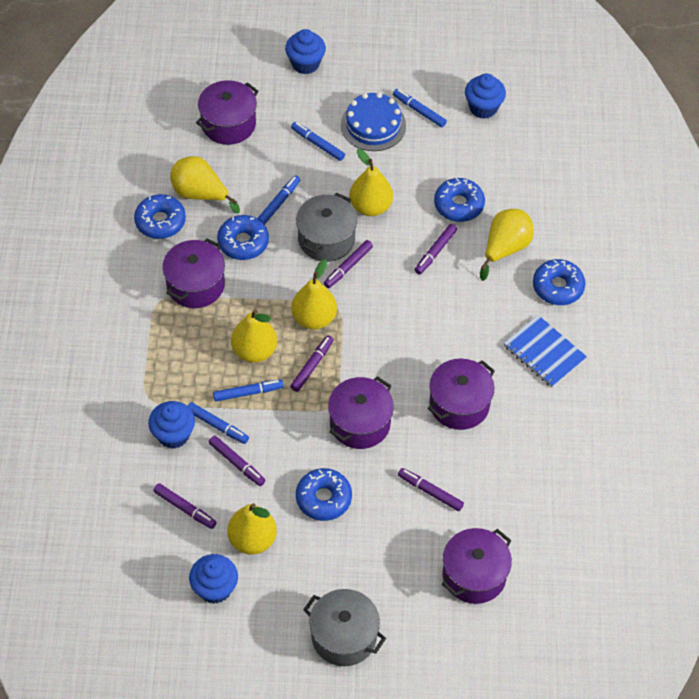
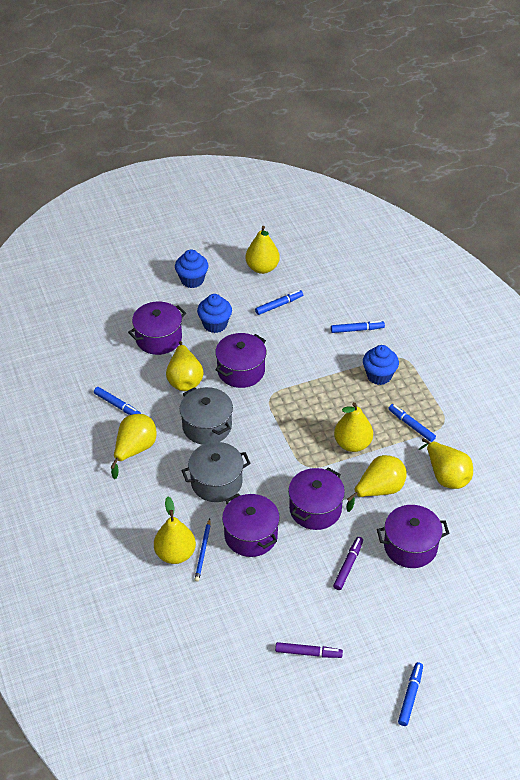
blue cake: [341,92,406,151] = 1 -> none = 0
blue cupcake: [148,401,195,449] [189,554,238,604] [285,29,326,74] [465,73,506,119] = 4 -> [175,249,208,288] [197,294,232,333] [363,345,399,385] = 3
blue donut: [134,194,186,239] [217,215,269,260] [296,468,352,521] [434,178,485,222] [533,259,585,305] = 5 -> none = 0
blue notebook: [504,315,587,388] = 1 -> none = 0
blue pencil: none = 0 -> [194,519,211,582] = 1
purple marker: [153,483,217,529] [209,436,265,486] [290,335,334,392] [324,240,373,288] [398,468,464,511] [415,224,457,275] = 6 -> [275,642,343,658] [333,537,363,590] = 2
yellow pear: [170,156,240,214] [227,503,277,555] [231,310,277,363] [291,259,337,329] [349,149,393,216] [480,209,534,281] = 6 -> [110,414,156,479] [154,497,196,564] [166,341,204,391] [246,226,280,274] [334,402,373,452] [346,455,407,512] [419,438,473,489] = 7

